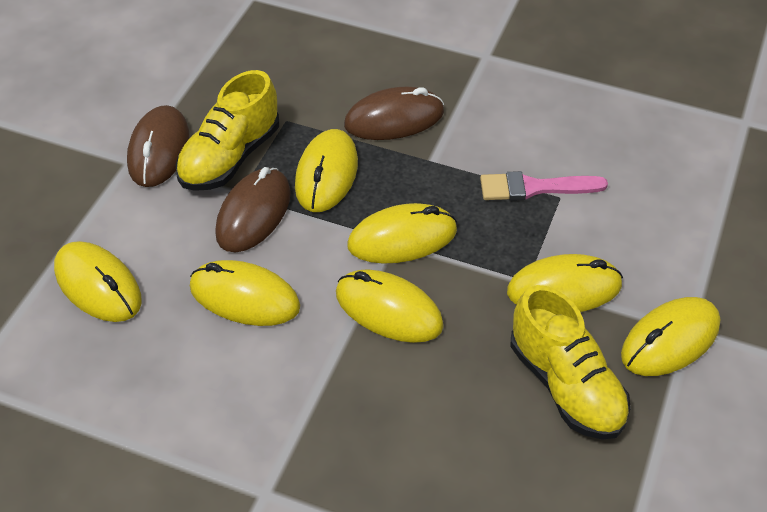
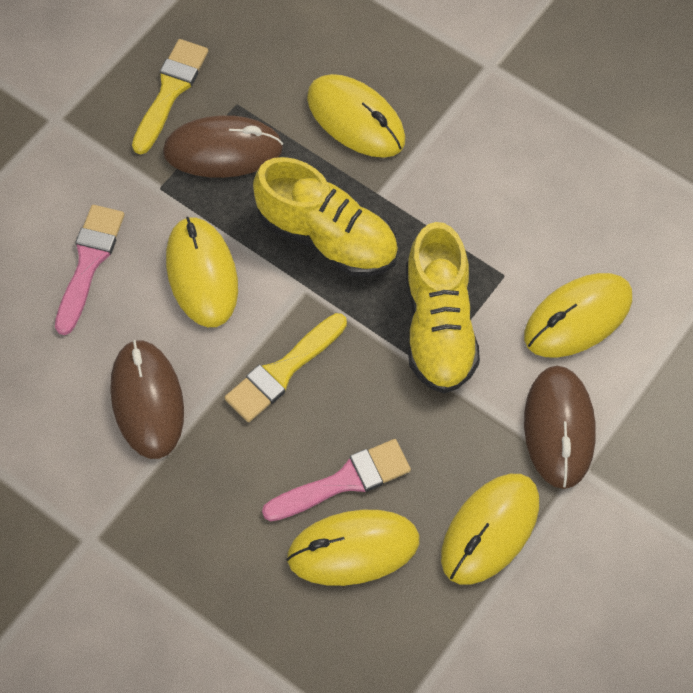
pink brush: [480,171,608,201] = 1 -> [55,205,125,335] [262,439,411,521] = 2
yellow brush: none = 0 -> [132,39,208,154] [224,313,347,422] = 2
yellow mouse: [54,241,142,322] [190,260,300,326] [295,129,358,212] [336,269,444,343] [347,203,457,264] [507,254,623,312] [621,297,720,376] = 7 -> [166,216,238,327] [286,510,420,586] [307,74,405,158] [441,474,539,585] [524,273,632,358] = 5

